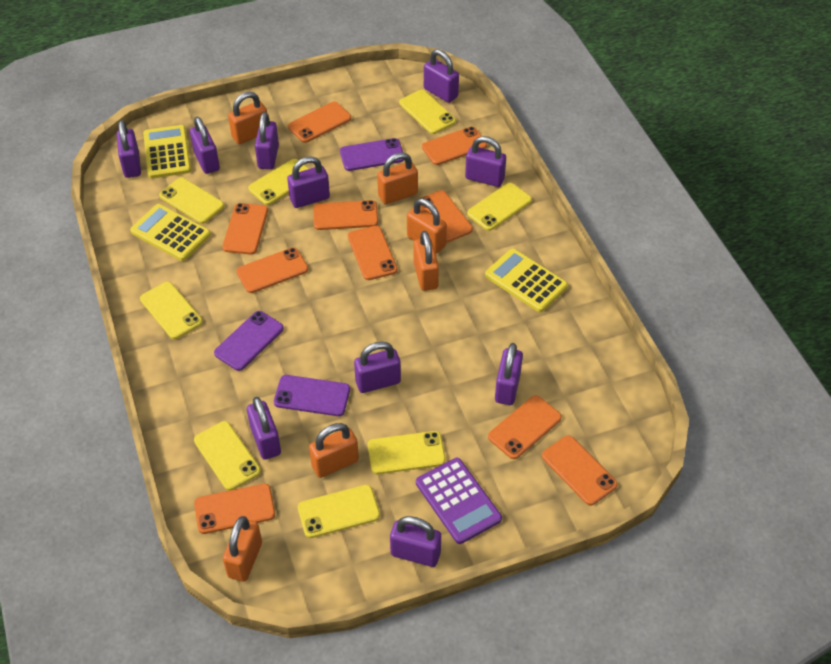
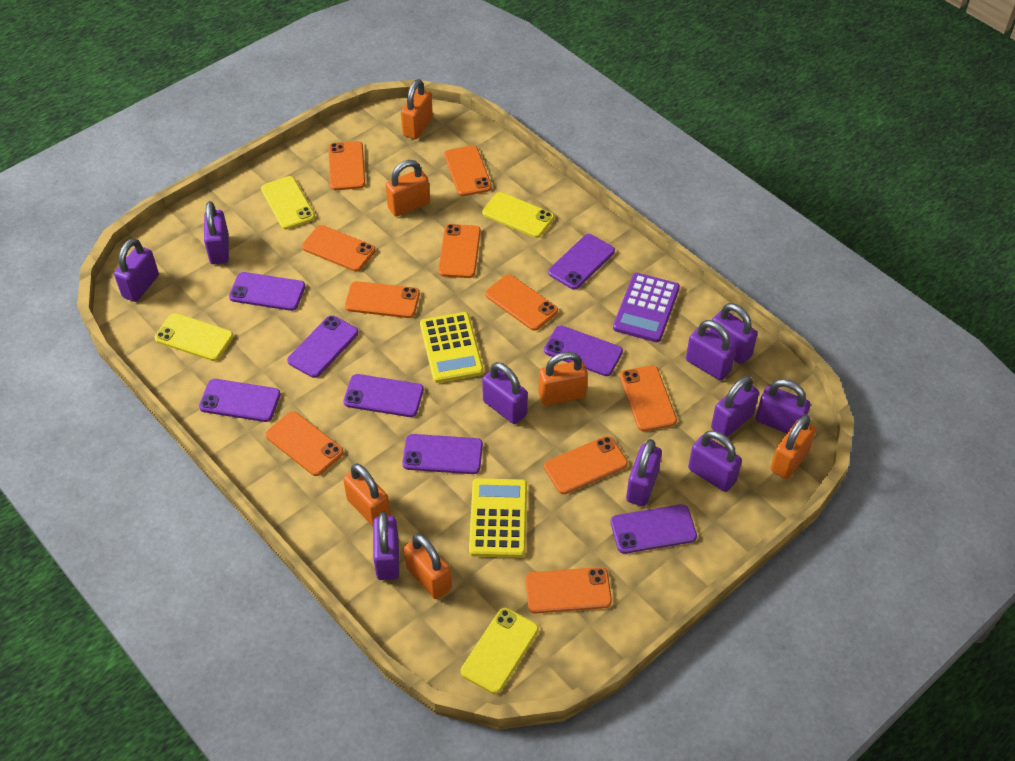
purple phone: [214,311,284,371] [274,375,350,416] [340,138,404,171] = 3 -> [199,379,281,422] [229,272,305,311] [287,315,359,378] [344,374,424,417] [402,434,483,474] [544,326,623,376] [548,234,615,290] [611,504,697,554] = 8
yellow calculator: [130,204,211,261] [143,125,191,179] [485,248,568,312] = 3 -> [420,312,483,383] [469,478,527,558] = 2
yellow phone: [140,282,203,339] [159,177,224,224] [194,421,261,491] [248,159,309,205] [298,485,380,538] [368,431,446,474] [399,90,456,134] [467,183,532,231] = 8 -> [155,313,234,361] [261,176,315,229] [461,608,539,694] [482,192,554,238] = 4

